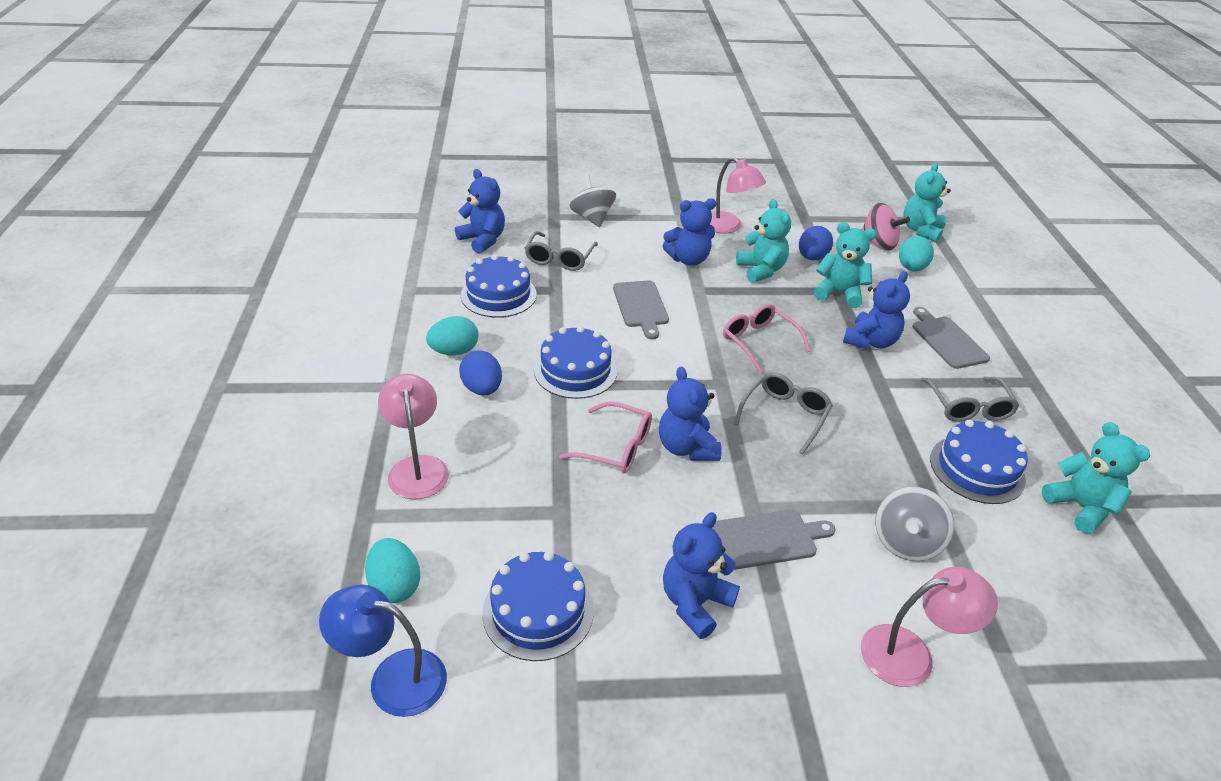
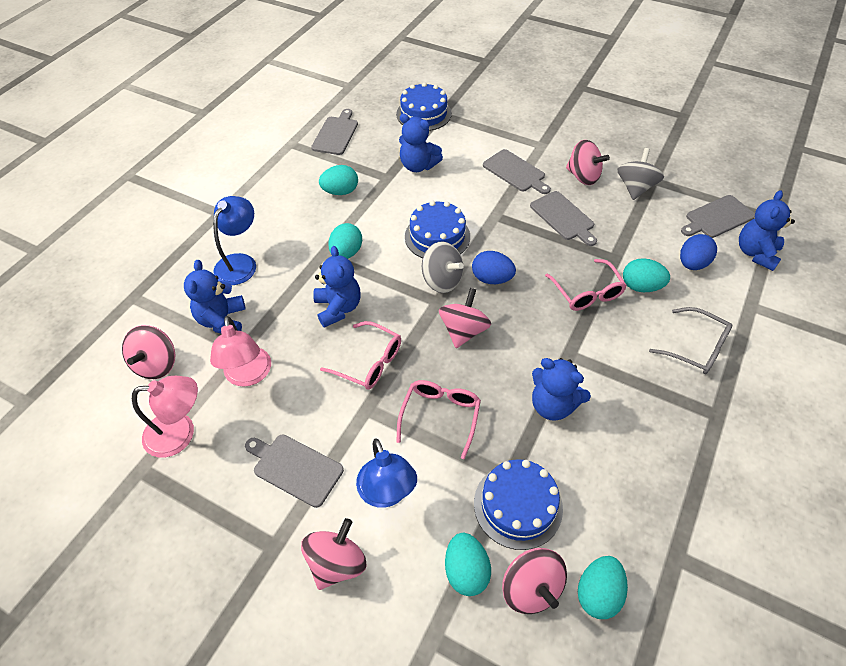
blue cake: [461,254,537,317] [482,551,594,661] [534,326,617,399] [930,420,1028,504] = 4 -> [396,82,452,131] [405,201,470,258] [474,459,563,550] = 3
blue lamp: [319,584,447,717] = 1 -> [213,196,256,285] [356,438,417,508] = 2
grey cutting board: [613,281,669,339] [712,510,835,570] [912,307,990,369] = 3 -> [245,435,344,508] [311,109,358,155] [483,149,551,194] [530,191,597,246] [681,195,755,238] = 5
grey glasses: [525,231,598,271] [734,372,833,455] [920,377,1019,422] = 3 -> [649,307,732,374] = 1
pink glasses: [559,401,652,473] [723,304,811,373] = 2 -> [320,321,401,390] [396,380,481,459] [545,259,627,311] = 3
pink lamp: [378,374,449,500] [710,157,766,233] [861,567,998,687] = 3 -> [132,376,198,458] [210,316,271,387] = 2
pink spinning top: [861,203,910,251] = 1 -> [122,325,176,379] [301,518,367,590] [439,288,491,348] [502,548,567,614] [566,140,610,185] = 5
turquoise egg: [365,538,420,603] [426,316,479,355] [899,236,934,271] = 3 -> [319,165,358,195] [328,223,362,259] [445,533,491,596] [578,556,628,619] [623,258,670,292] = 5
turquoise teddy bear: [736,199,791,283] [814,222,877,308] [903,163,951,242] [1042,422,1150,534] = 4 -> none = 0

